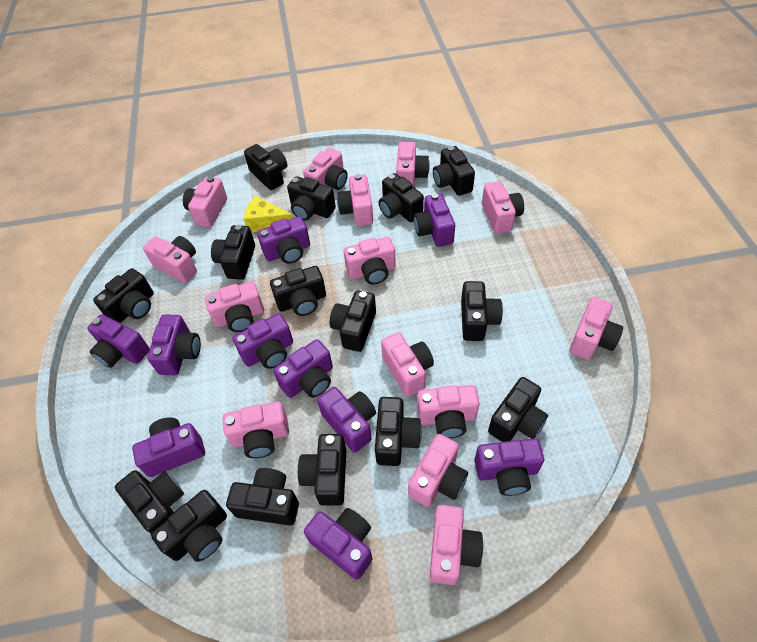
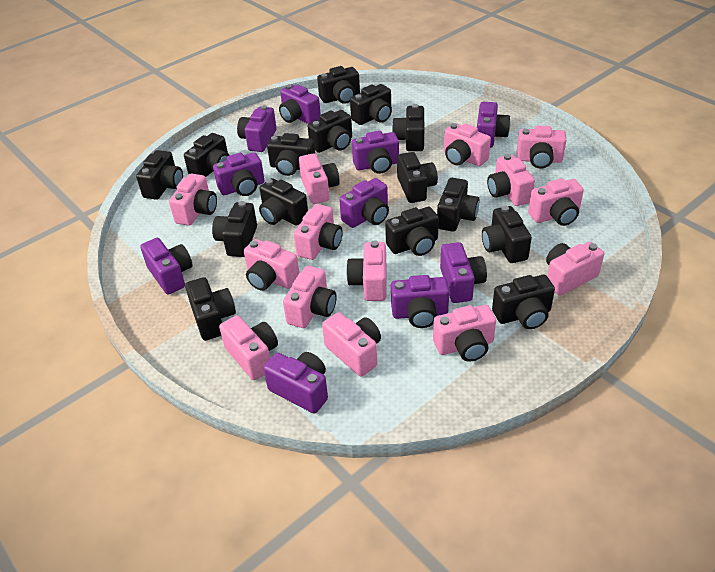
yellow cheese: [244,196,293,232] = 1 -> none = 0

